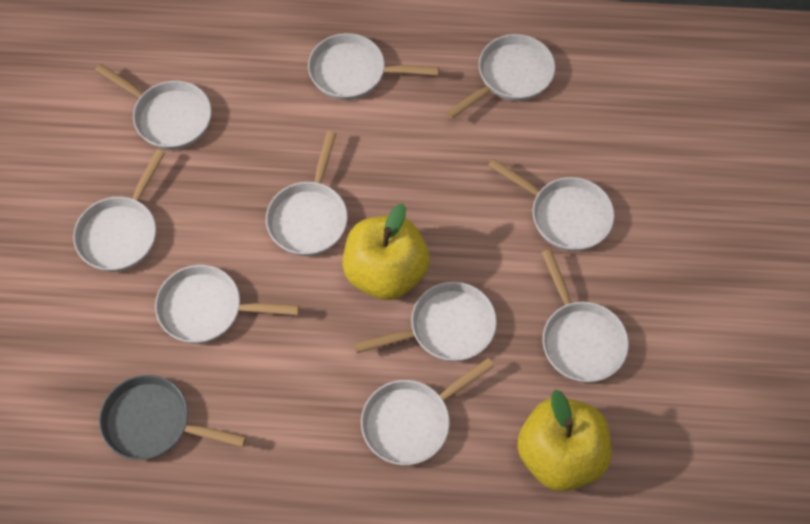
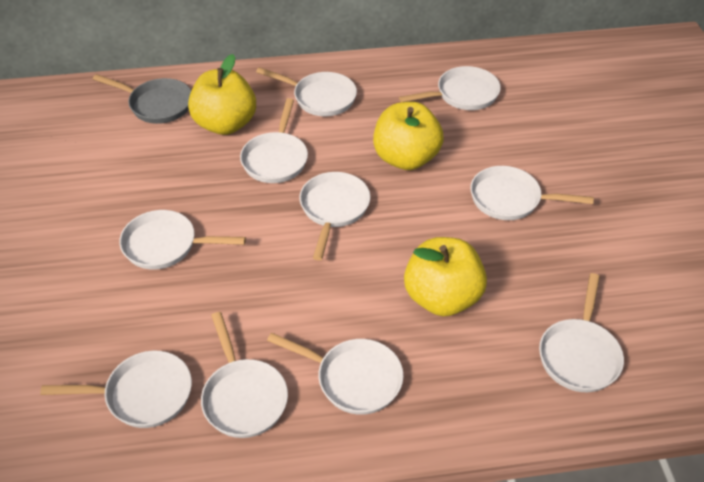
yellow apple: [343,204,430,300] [517,390,611,491] = 2 -> [188,54,256,135] [373,102,444,170] [404,237,487,316] = 3

